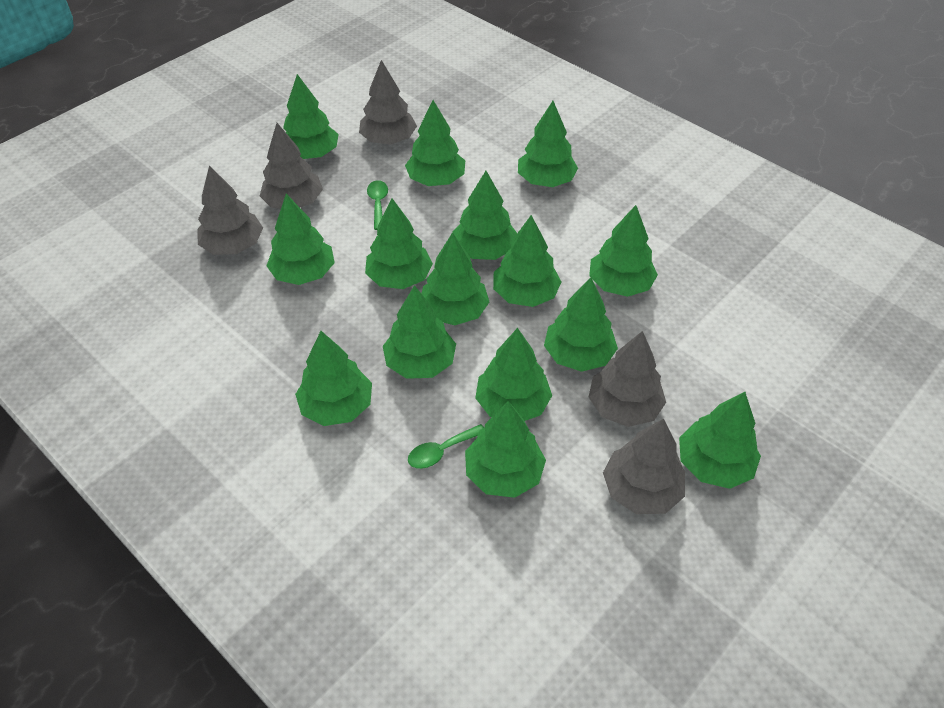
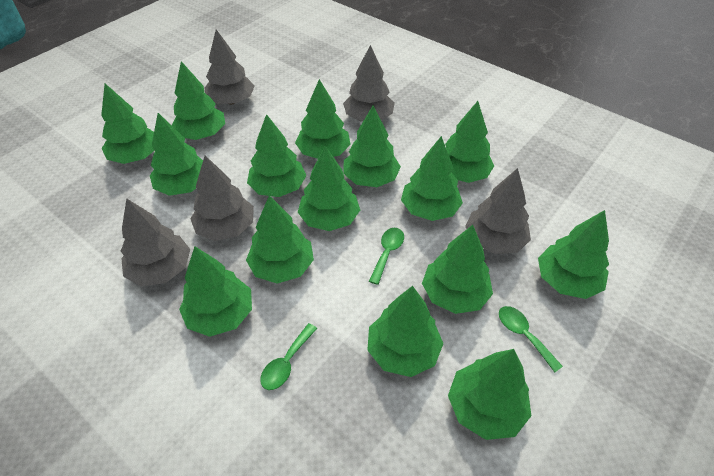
green spoon: [367,180,388,230] [408,424,484,469] = 2 -> [260,323,317,390] [369,228,404,285] [499,306,563,372] = 3

